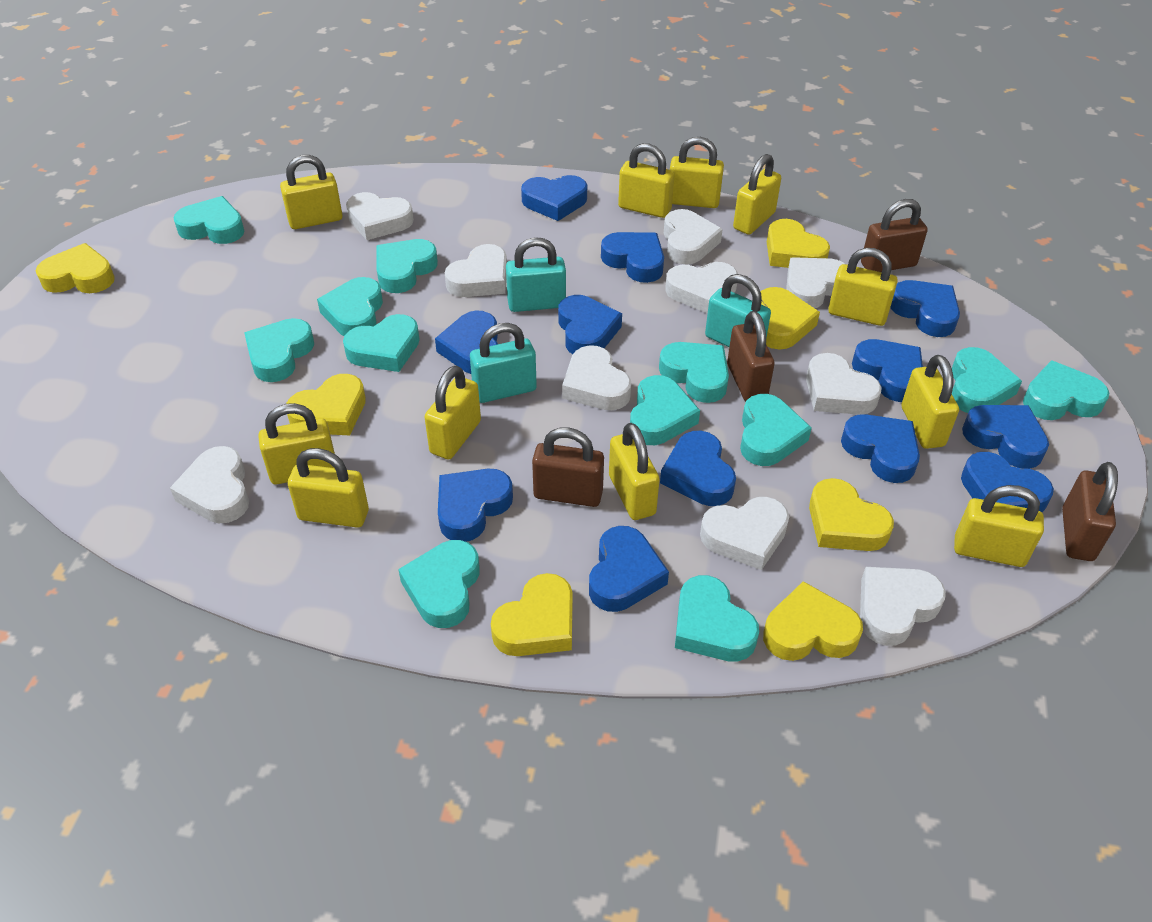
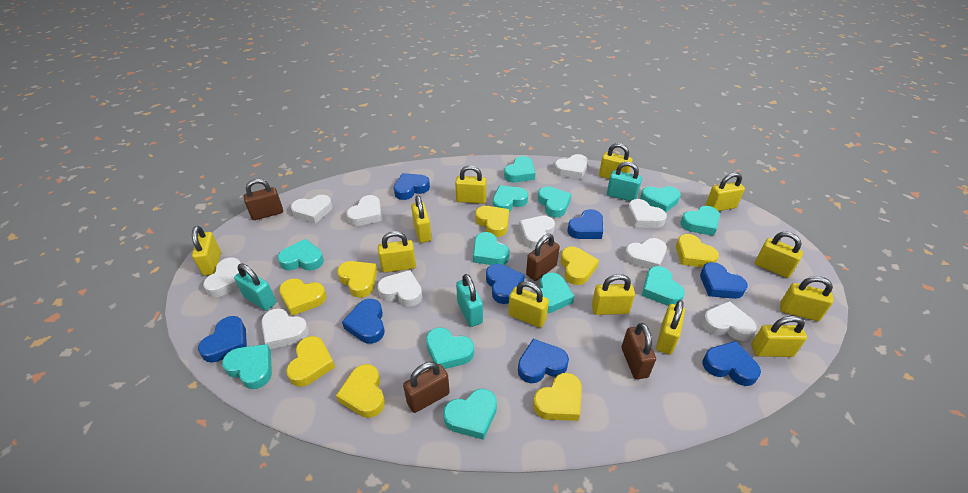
blue heart: [435,311,498,374] [438,469,513,542] [521,175,587,221] [558,295,622,354] [589,526,669,612] [601,232,664,283] [660,431,736,506] [841,414,920,483] [852,339,923,402] [890,280,960,337] [961,452,1054,512] [962,405,1049,469] = 12 -> [198,316,247,363] [342,299,385,344] [394,173,430,200] [486,264,525,304] [518,339,569,383] [567,209,603,239] [700,262,748,299] [702,341,761,386] = 8
yellow heart: [36,243,115,293] [286,374,366,436] [491,573,573,656] [761,287,820,350] [763,581,863,661] [767,219,830,268] [809,478,894,551] = 7 -> [279,279,326,316] [286,336,335,387] [336,364,385,418] [337,261,377,298] [475,206,509,237] [533,373,582,421] [561,246,599,285] [676,234,719,267] = 8
yellow padlock: [258,403,335,484] [280,155,342,229] [288,448,369,528] [425,366,481,460] [609,423,660,520] [618,143,675,218] [670,137,724,208] [733,154,781,235] [828,248,898,326] [901,355,959,449] [954,485,1044,567] = 11 -> [192,226,221,276] [378,231,416,273] [411,195,431,243] [455,165,487,204] [508,281,549,328] [592,274,635,315] [599,143,633,179] [656,300,685,355] [705,172,745,211] [751,316,807,357] [755,232,803,278] [780,276,834,321] = 12

